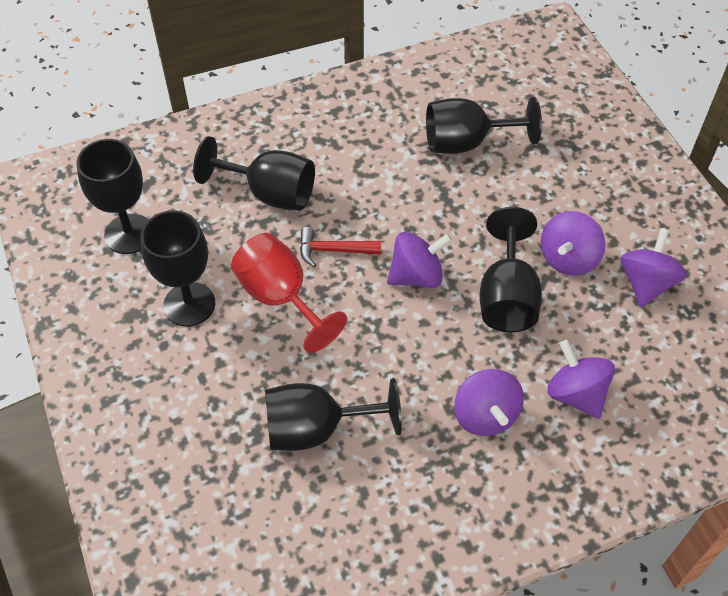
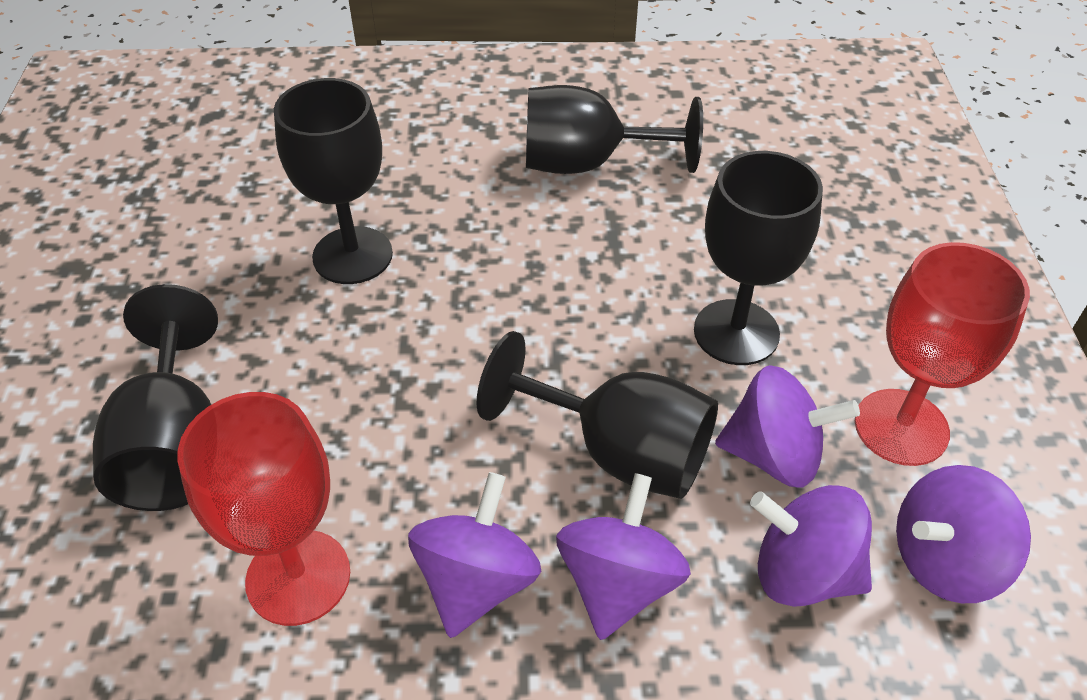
black goblet: [76,139,149,254] [141,210,215,327] [193,136,315,211] [265,378,402,451] [426,97,542,154] [479,207,542,332] = 6 -> [93,284,218,511] [274,78,393,284] [477,331,718,499] [526,85,703,174] [694,151,823,365] = 5
red goblet: [231,233,347,353] = 1 -> [177,392,350,626] [855,242,1030,466] = 2
red hammer: [300,227,381,267] = 1 -> none = 0

